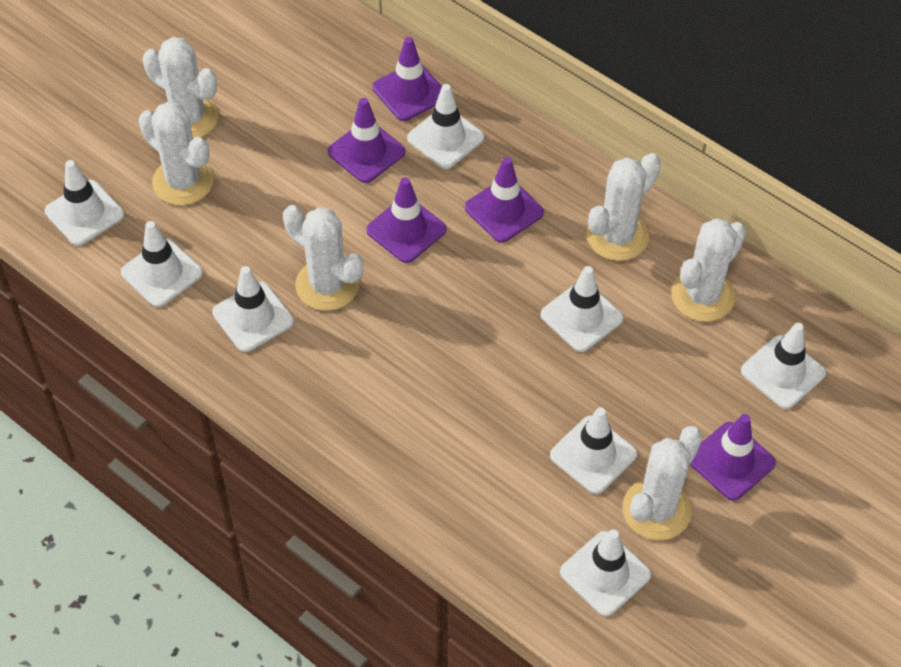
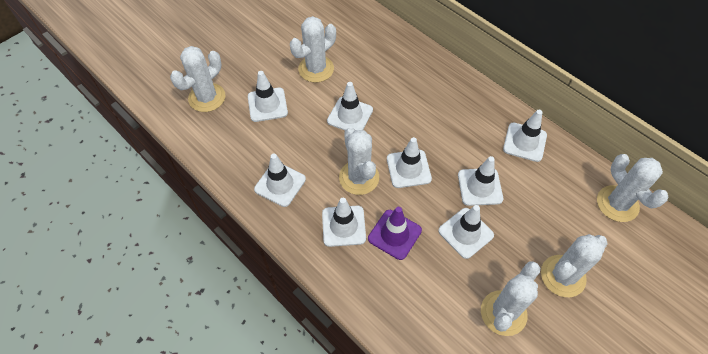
purple traffic cone: [328,98,405,183] [366,177,446,263] [373,37,442,121] [465,157,544,243] [690,414,776,501] = 5 -> [368,207,422,260] = 1

